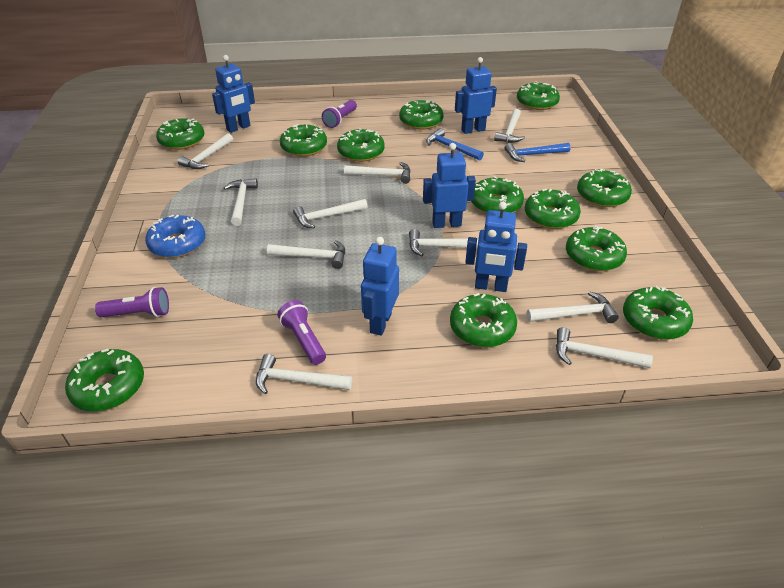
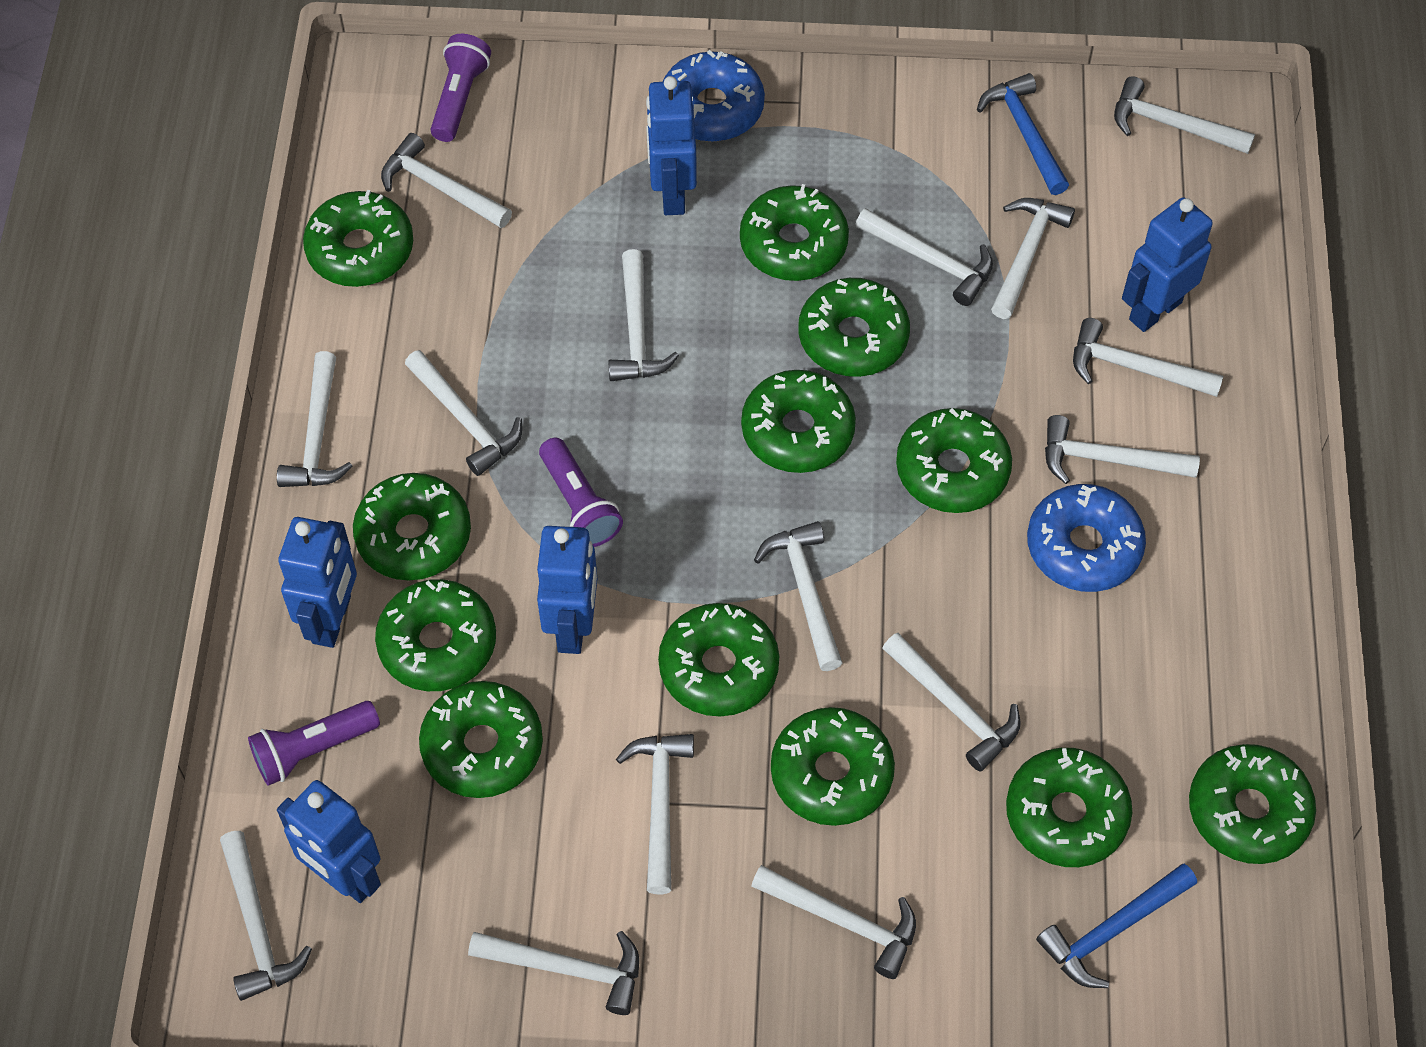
blue donut: [145,215,206,258] = 1 -> [663,50,765,142] [1027,484,1146,592] = 2
white hammer: [178,133,233,169] [224,178,258,226] [256,354,352,394] [267,240,345,269] [293,199,368,229] [344,162,411,184] [409,229,479,256] [494,109,525,143] [527,291,619,323] [556,327,653,368] = 10 -> [220,831,312,1001] [277,351,353,487] [381,133,512,228] [405,350,522,476] [468,931,639,1015] [608,249,679,381] [616,734,694,894] [751,865,916,979] [754,521,842,671] [855,208,993,306] [883,633,1021,772] [991,198,1075,319] [1045,415,1200,484] [1073,318,1224,397] [1114,76,1255,154] = 15

